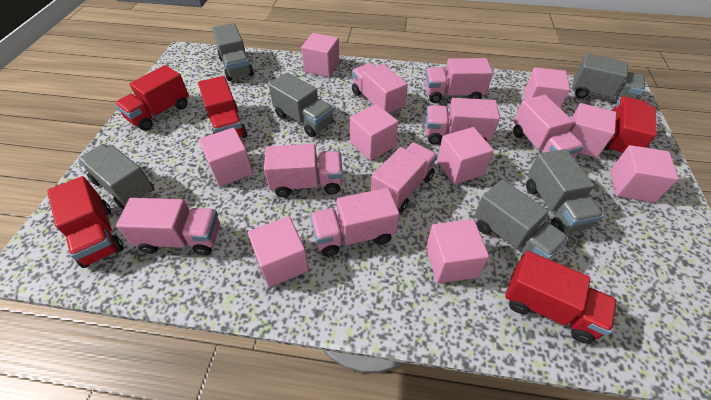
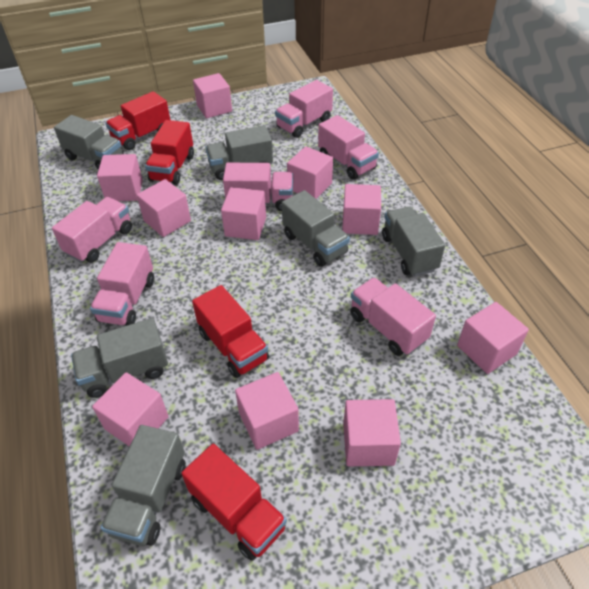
pink cube: [199,127,253,187] [248,216,309,287] [301,33,340,77] [350,104,399,161] [426,219,489,283] [437,127,494,185] [524,67,570,108] [568,103,616,158] [610,145,679,203] = 9 -> [92,372,169,447] [97,154,143,201] [137,179,191,237] [193,73,232,118] [221,187,266,240] [235,372,299,450] [287,146,333,199] [342,184,381,235] [343,399,401,466] [457,302,529,374] = 10
pink truck: [116,198,220,256] [264,144,343,197] [310,188,399,257] [352,63,408,115] [371,143,437,213] [425,58,493,103] [425,98,500,144] [513,95,584,159] = 8 -> [52,197,132,263] [90,242,154,326] [223,163,293,211] [275,80,333,138] [318,115,379,180] [350,277,436,356] = 6
red truck: [47,176,124,268] [115,65,189,131] [198,76,247,138] [505,251,617,344] [604,96,657,156] = 5 -> [106,91,170,150] [145,120,194,185] [181,444,287,561] [192,285,269,378] = 4

